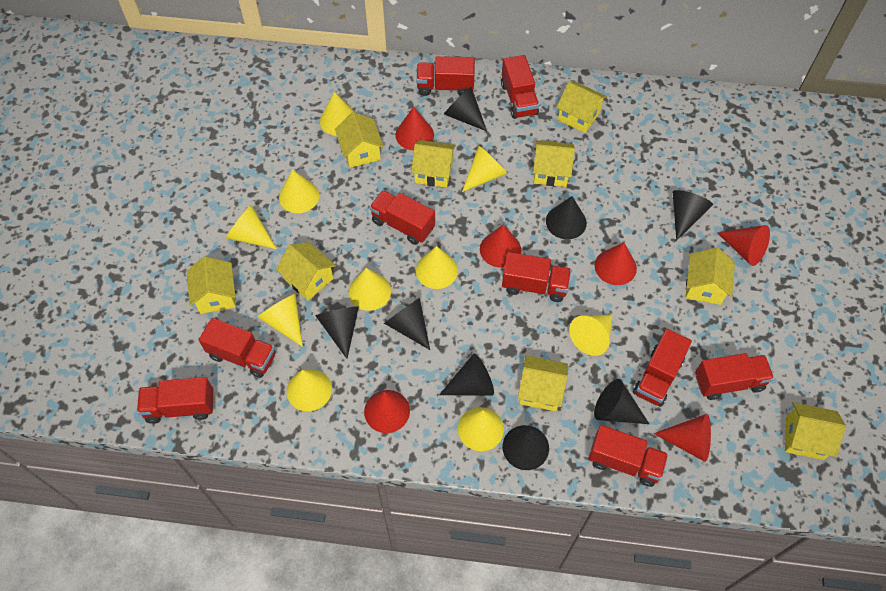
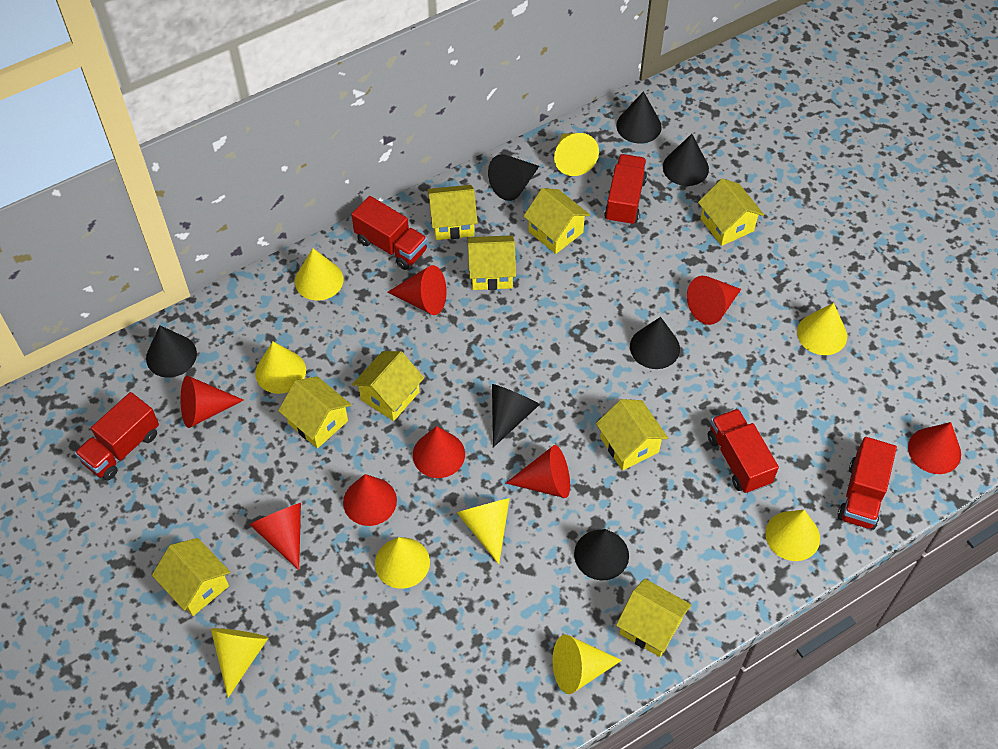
black cone: [315,306,359,359] [384,298,430,350] [439,354,494,396] [444,87,487,131] [502,425,549,470] [546,196,587,239] [594,379,649,424] [673,190,713,241] = 8 -> [146,325,197,378] [488,154,539,201] [492,384,540,448] [574,529,629,580] [616,91,662,144] [630,317,680,369] [663,134,709,186] = 7
red cone: [364,390,410,433] [395,107,434,150] [480,224,521,268] [595,242,637,285] [654,414,711,462] [717,225,770,266] = 6 -> [181,376,244,428] [250,503,301,570] [343,474,397,526] [388,265,447,315] [413,426,465,478] [506,445,570,498] [687,276,741,325] [908,422,961,474] = 8
red truck: [137,377,214,424] [199,318,276,378] [369,190,435,245] [416,56,475,96] [501,55,539,119] [502,252,571,302] [588,425,668,487] [633,329,692,407] [695,353,774,400] = 9 -> [75,392,159,480] [351,196,428,270] [604,154,647,226] [708,409,779,493] [838,437,897,530] = 5
yellow cone: [226,205,277,249] [257,294,303,347] [279,170,319,213] [287,369,332,411] [320,92,355,136] [348,268,391,311] [416,246,458,289] [458,407,504,451] [462,146,507,192] [569,314,612,356] = 10 -> [211,628,269,698] [255,342,306,394] [295,248,344,301] [375,537,430,589] [457,498,510,564] [553,635,622,694] [554,133,599,176] [765,510,820,561] [797,303,847,355] = 9

